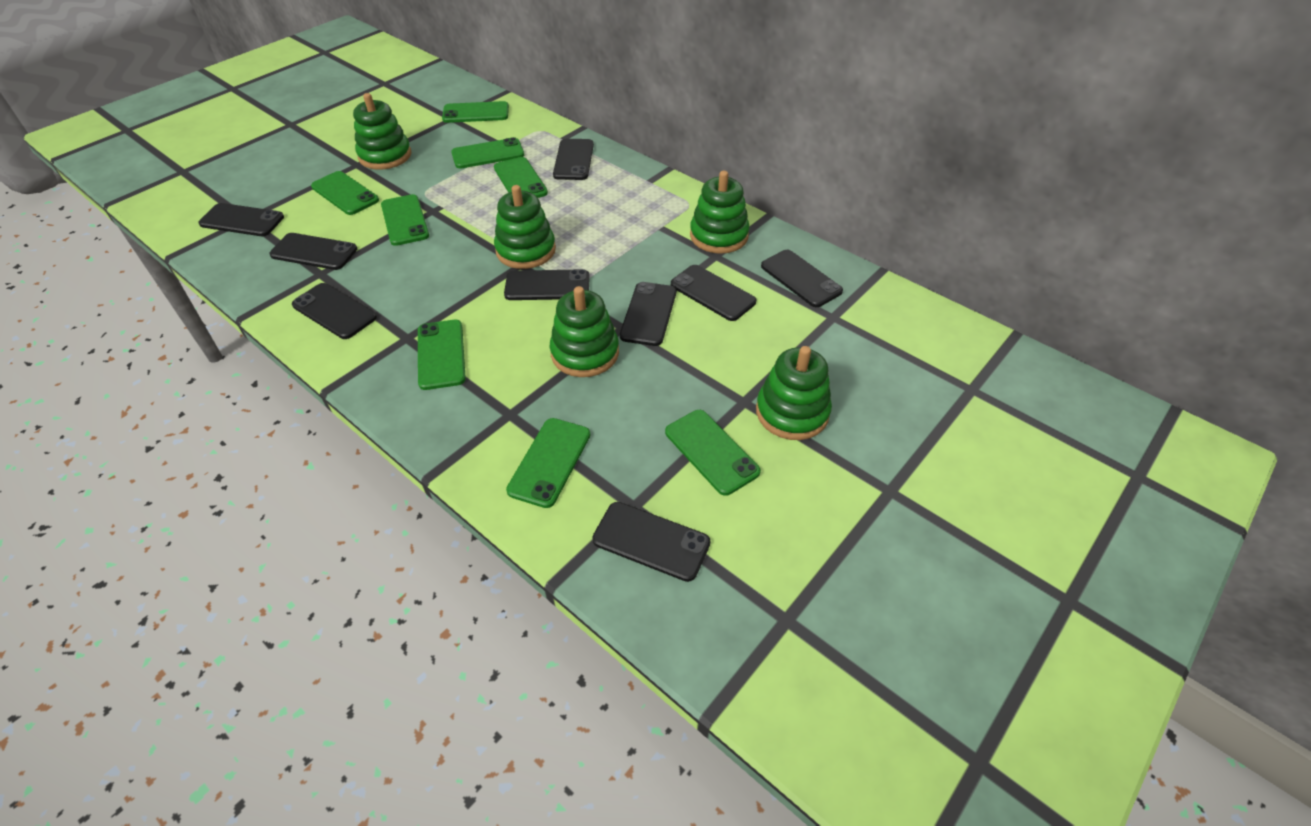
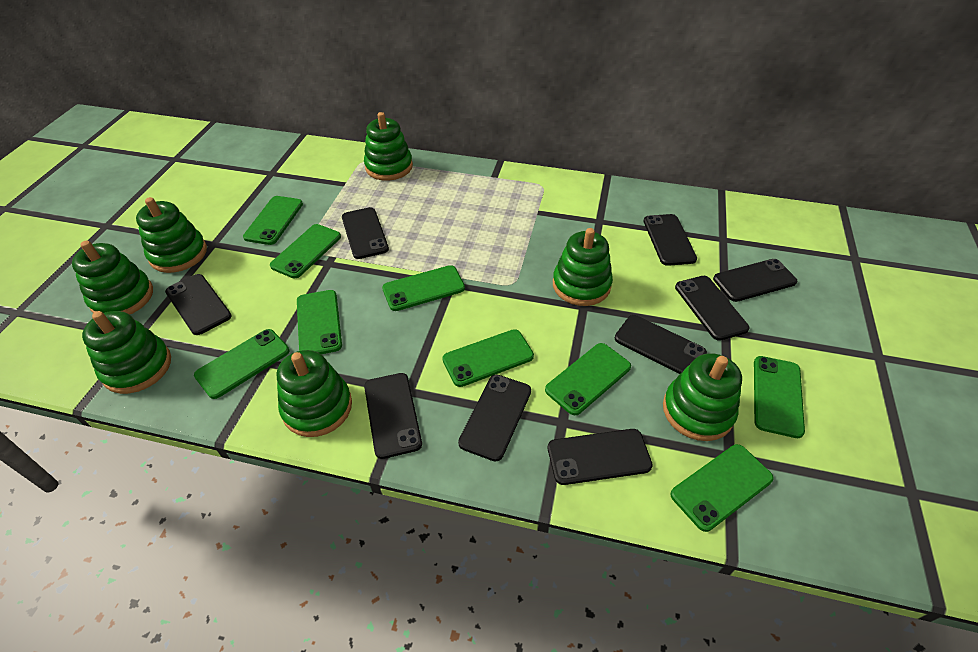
green phone: [311,171,379,215] [381,194,429,246] [418,320,466,390] [442,101,509,123] [451,137,524,168] [494,157,548,198] [506,418,590,508] [665,410,761,496] = 8 -> [194,329,289,399] [243,196,303,245] [270,224,341,278] [297,290,342,354] [382,265,465,311] [442,329,534,387] [545,343,631,415] [670,444,774,532] [754,356,805,438] = 9
green stacking toy: [353,93,411,170] [494,185,556,269] [550,286,619,377] [690,171,750,254] [756,346,832,440] = 5 -> [72,240,153,315] [82,311,171,394] [136,197,207,273] [277,350,352,437] [364,112,413,181] [553,228,613,306] [663,353,742,441] = 7

